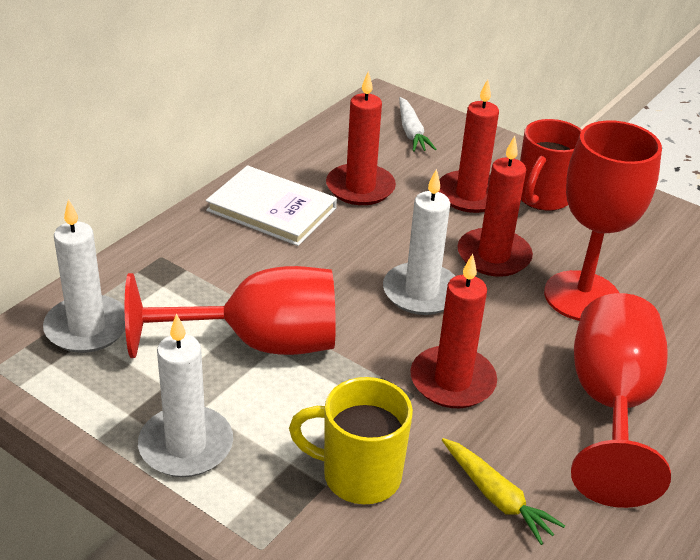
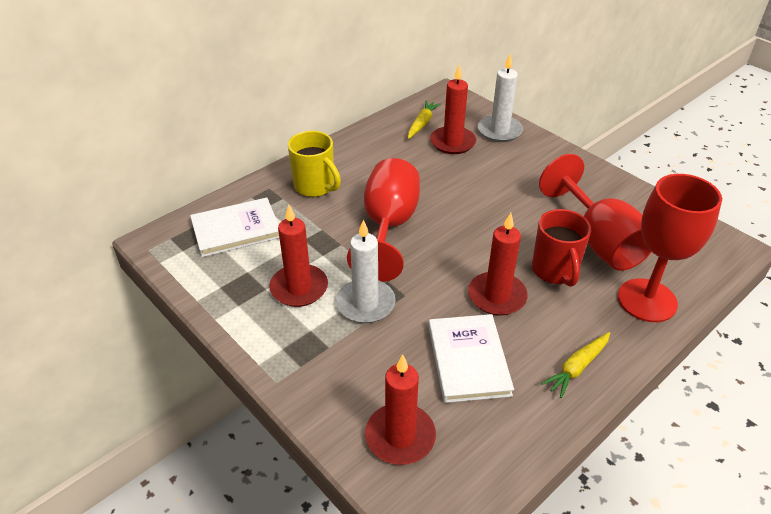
white book: [206,165,337,246] = 1 -> [190,198,279,257] [428,314,514,403] = 2
white candle: [43,199,125,353] [138,313,233,477] [383,169,455,315] = 3 -> [336,220,396,323] [478,54,523,142] = 2
white carrot: [399,97,436,152] = 1 -> none = 0
yellow carrot: [442,438,565,545] = 1 -> [408,101,441,139] [541,332,610,398] = 2

